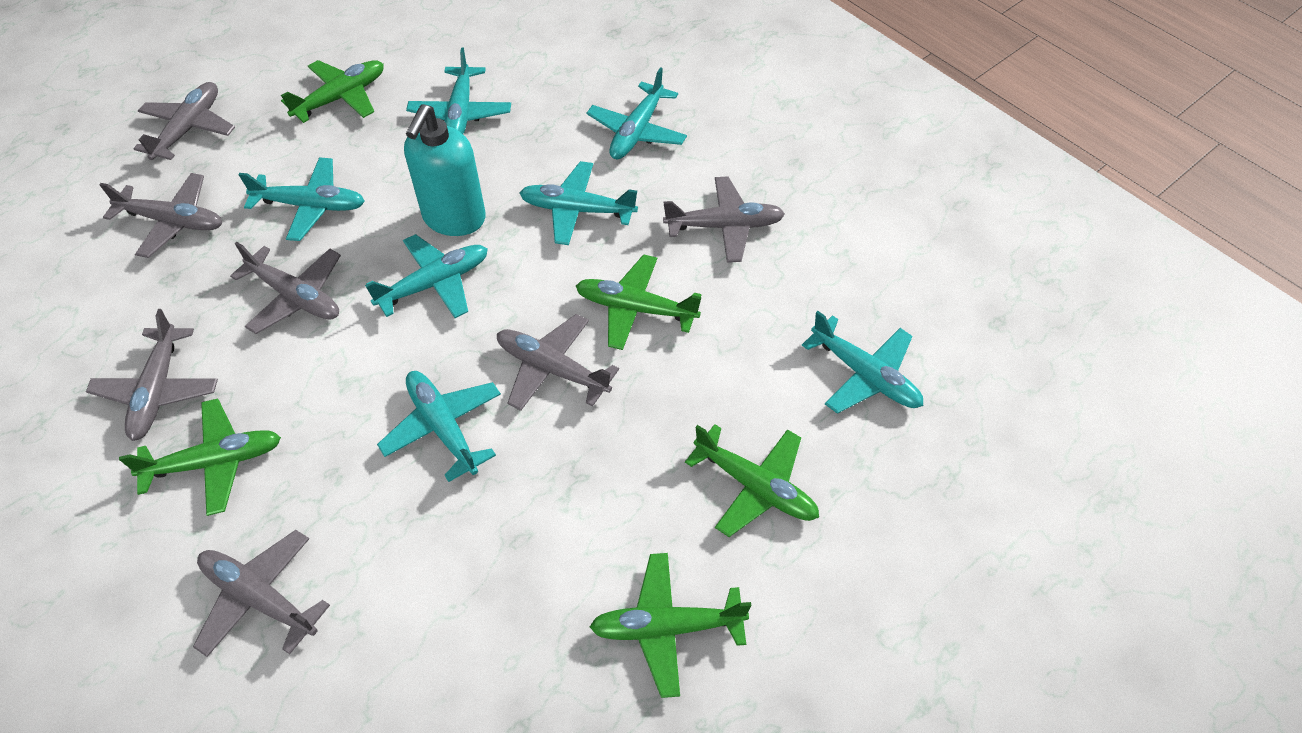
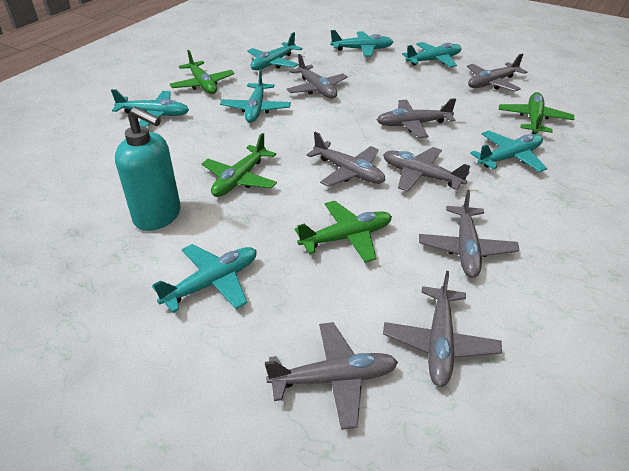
green plane: [119,399,281,516] [281,60,384,123] [576,254,701,350] [590,553,751,698] [685,424,819,537] = 5 -> [170,50,235,94] [202,133,277,197] [295,201,392,263] [499,92,574,134] = 4
grey plane: [86,309,218,441] [99,173,222,258] [134,82,235,160] [193,530,330,657] [230,242,341,334] [497,314,619,411] [663,176,785,263] = 7 -> [265,322,398,430] [287,54,348,98] [307,132,385,187] [377,98,456,138] [383,147,470,192] [383,271,502,387] [419,190,520,278] [467,54,527,92] = 8

